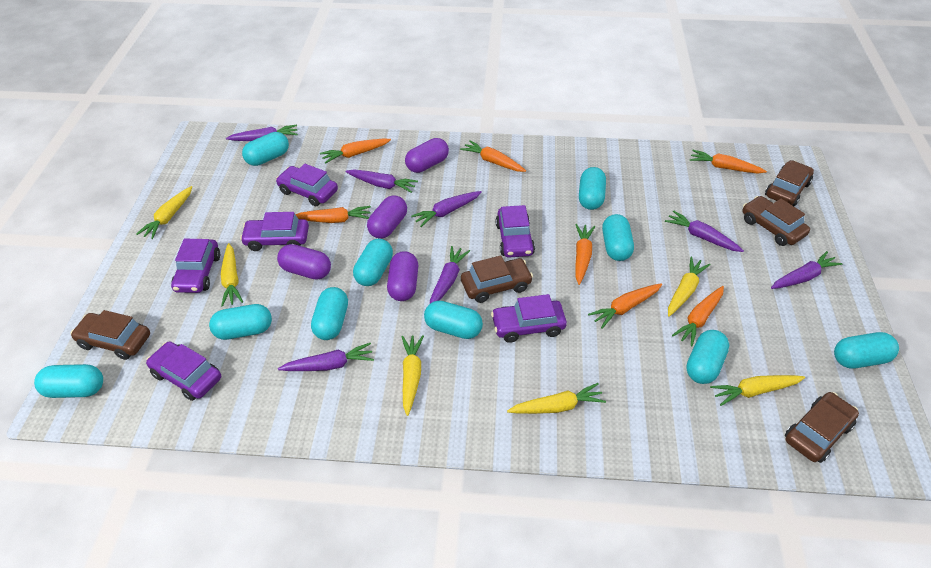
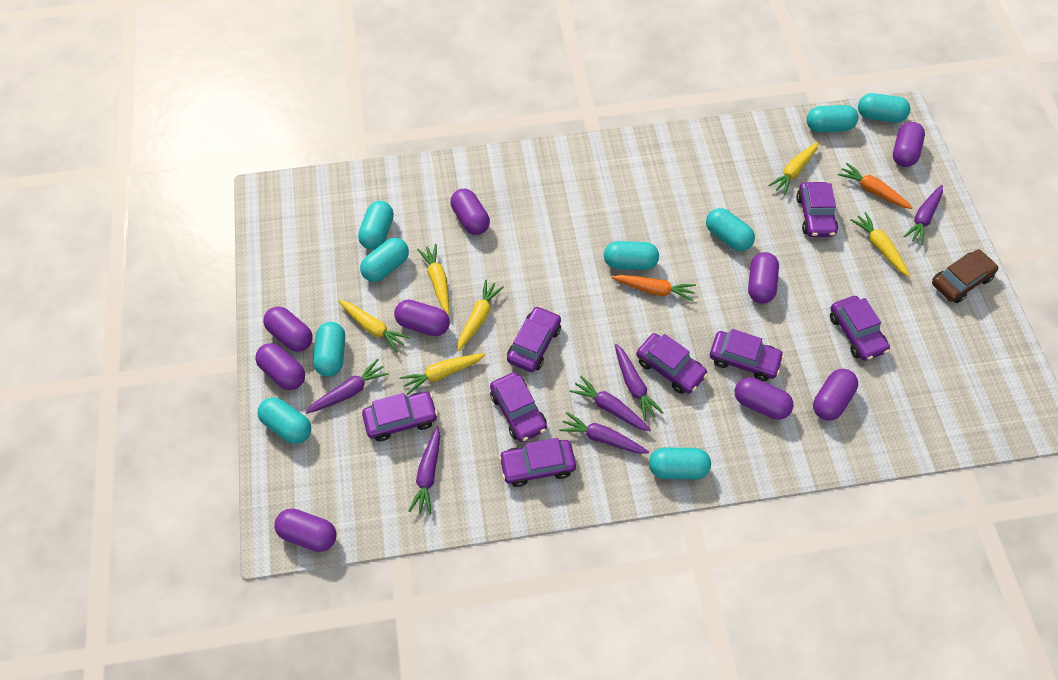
brown car: [71,310,150,360] [461,256,533,303] [742,196,810,246] [765,160,814,207] [785,392,859,463] = 5 -> [932,250,998,303] = 1
orange carrot: [295,206,371,223] [320,139,391,164] [460,140,526,172] [575,224,595,285] [588,283,662,329] [672,286,724,346] [690,150,767,174] = 7 -> [612,275,696,302] [838,163,913,209] = 2
purple capsule: [277,244,331,279] [367,195,407,239] [387,251,418,301] [405,138,449,173] = 4 -> [255,343,305,390] [263,306,313,352] [275,508,336,552] [394,300,450,336] [451,189,490,235] [734,377,794,420] [748,252,779,304] [813,369,858,421] [893,122,925,167] = 9
purple car: [146,341,221,401] [171,239,220,293] [240,212,309,251] [276,164,338,206] [491,294,567,343] [496,205,535,257] = 6 -> [362,392,438,441] [490,372,547,442] [499,438,576,487] [507,306,561,372] [636,333,708,394] [710,329,784,381] [796,182,838,237] [830,296,890,361] = 8
purple carrot: [226,125,298,141] [278,343,374,371] [346,169,418,193] [411,191,482,227] [430,246,470,303] [665,211,744,252] [771,251,842,289] = 7 -> [306,359,389,414] [408,426,440,515] [559,412,649,453] [570,376,651,432] [615,344,664,421] [903,185,943,245] = 6
turquoise capsule: [34,364,103,398] [209,304,272,340] [242,132,289,166] [311,287,348,340] [353,239,393,286] [424,301,483,339] [579,167,606,210] [602,214,634,261] [686,330,729,384] [834,332,899,369] = 10 -> [258,397,311,444] [313,322,345,377] [358,201,394,250] [360,238,409,282] [604,241,659,270] [649,447,711,479] [706,208,755,251] [807,105,858,132] [858,93,910,123] = 9

